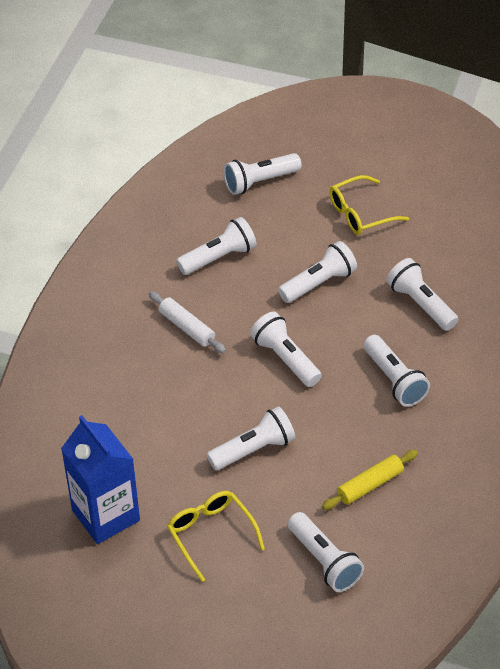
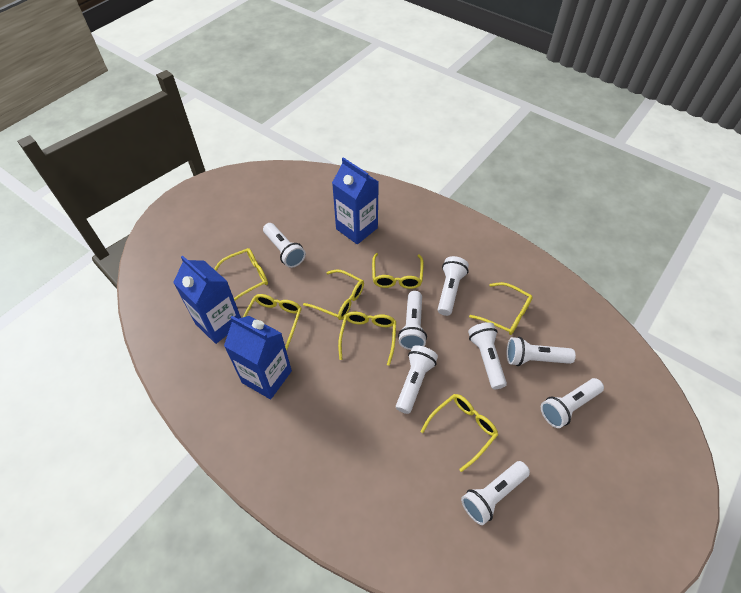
blue carton: [61,415,140,544] = 1 -> [173,256,241,344] [224,316,292,399] [332,157,379,244] = 3
white rolling pin: [149,291,226,353] = 1 -> none = 0
yellow glasses: [167,491,265,582] [329,175,409,235] = 2 -> [214,248,268,301] [243,294,302,350] [303,269,364,320] [338,312,396,366] [372,253,424,289] [420,394,498,472] [469,282,533,335] = 7
yellow rolling pin: [322,450,418,510] = 1 -> none = 0

